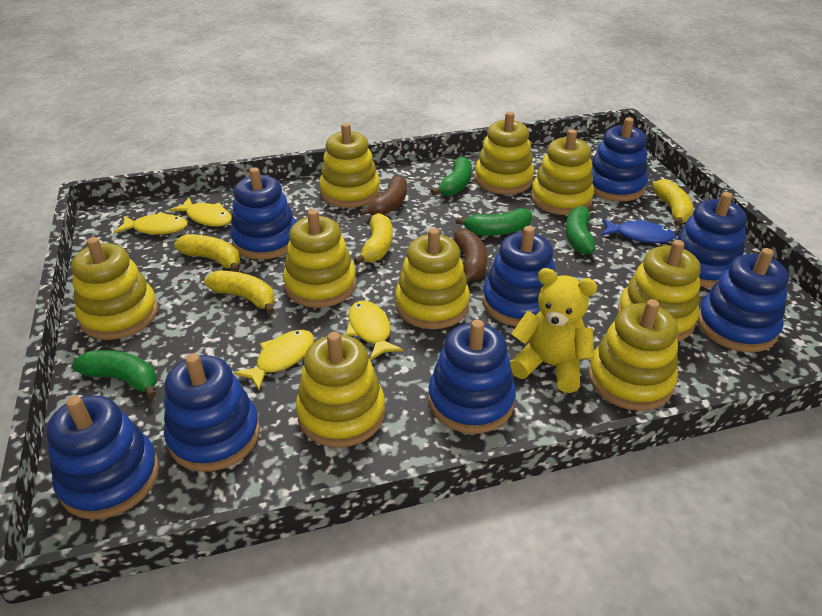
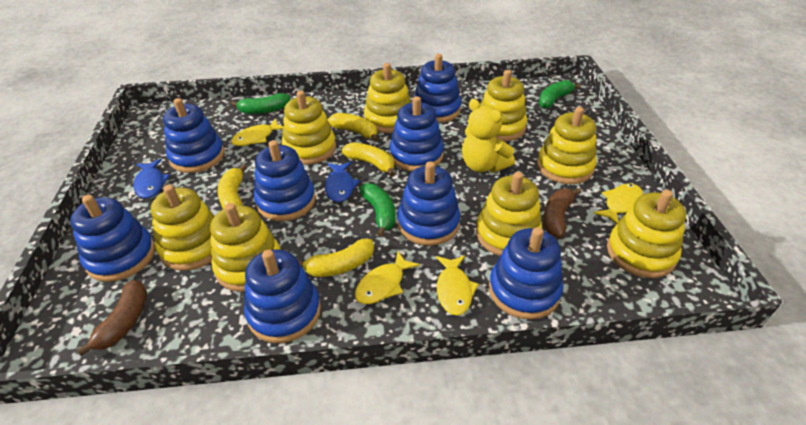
blue fish: [601,219,675,243] = 1 -> [133,159,170,198] [325,162,360,202] = 2
green banana: [72,350,157,399] [431,156,472,196] [456,208,533,236] [565,205,595,255] = 4 -> [231,93,290,114] [359,183,396,237] [539,80,581,109] = 3
yellow stacking toy: [71,237,158,340] [283,209,356,308] [296,332,385,448] [319,123,380,208] [395,228,470,329] [474,112,534,195] [531,129,594,215] [588,299,678,411] [618,240,701,341] = 9 -> [151,185,214,271] [210,203,281,292] [282,91,336,165] [364,63,411,133] [476,172,542,256] [480,70,527,142] [537,107,597,184] [607,190,686,278] = 8

